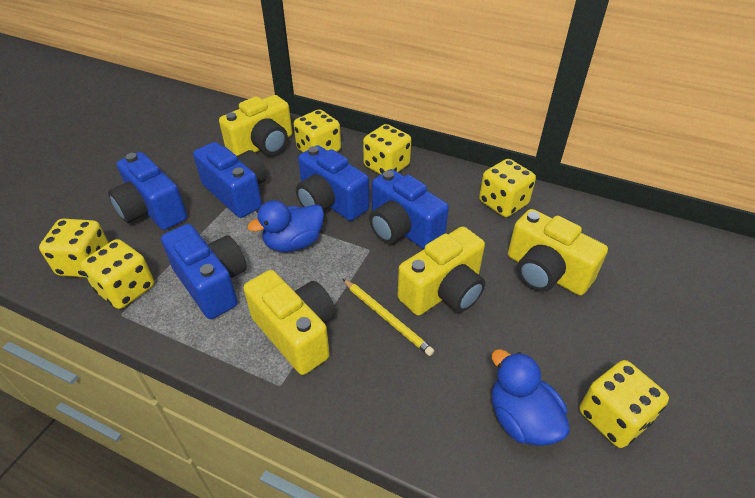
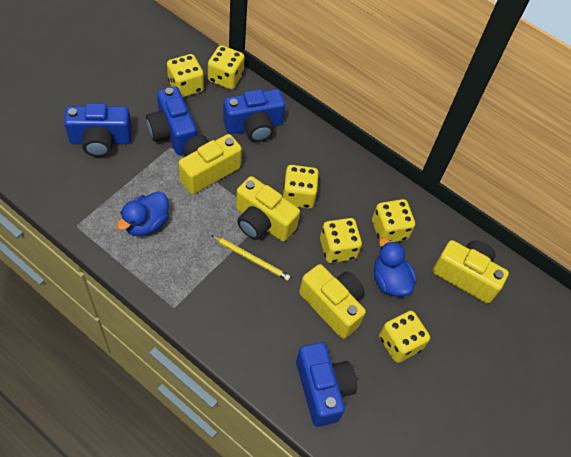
blue camera: [108,152,187,230] [161,224,247,319] [193,142,267,218] [296,145,369,221] [369,169,449,249] = 5 -> [64,103,132,157] [146,86,197,155] [223,89,286,142] [296,342,357,427] = 4

